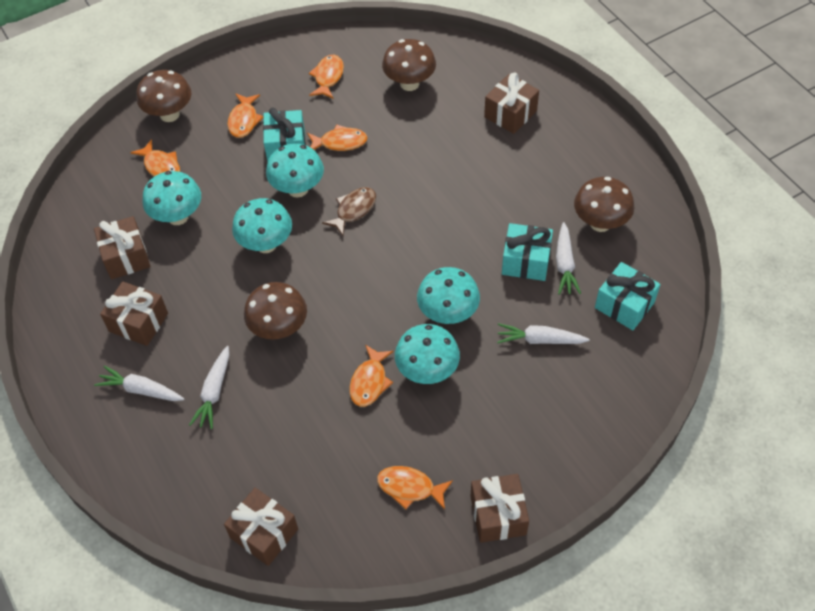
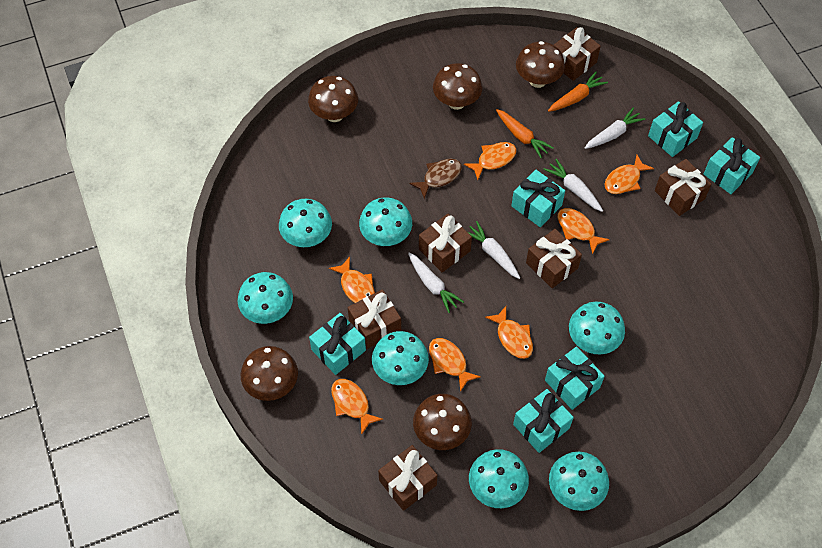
brown gift: [94,216,151,279] [100,281,168,346] [224,488,298,566] [470,474,529,543] [484,73,539,134] = 5 -> [348,289,401,349] [378,445,437,511] [419,214,472,273] [526,229,582,288] [554,27,601,81] [655,159,712,216] = 6
brown mushroom: [136,70,191,122] [244,282,307,340] [382,39,436,91] [574,177,634,232] = 4 -> [241,346,298,401] [308,76,358,122] [413,394,472,450] [433,63,483,110] [516,41,565,88] = 5
orange carrot: none = 0 -> [496,109,554,158] [548,71,608,112] = 2
orange fish: [130,139,180,177] [227,94,264,138] [307,125,368,151] [309,55,344,99] [350,345,393,407] [377,466,453,510] = 6 -> [329,257,375,303] [331,379,383,435] [429,338,481,392] [464,142,516,180] [485,306,533,359] [557,208,610,254] [605,155,654,194] = 7
turquoise gift: [263,107,306,162] [502,223,553,281] [595,262,660,330] = 3 -> [309,313,366,375] [511,170,565,227] [513,389,574,453] [545,346,605,410] [648,101,703,157] [704,137,760,194] = 6
turquoise mushroom: [143,171,201,225] [232,198,292,253] [266,143,324,198] [395,324,460,384] [417,267,480,324] = 5 -> [238,272,293,324] [279,199,332,247] [359,197,412,246] [372,331,429,385] [469,449,529,508] [549,452,609,511] [569,302,625,354] = 7

